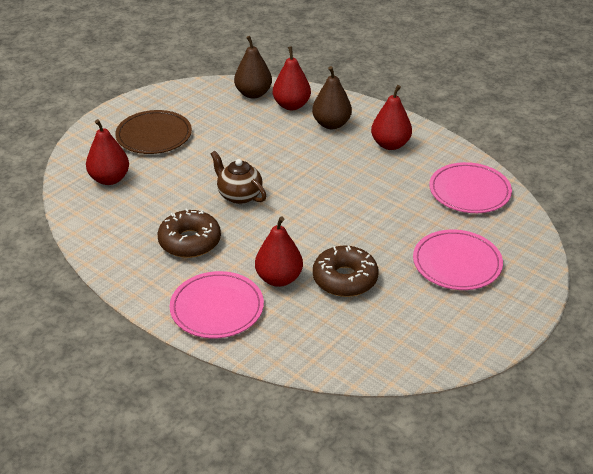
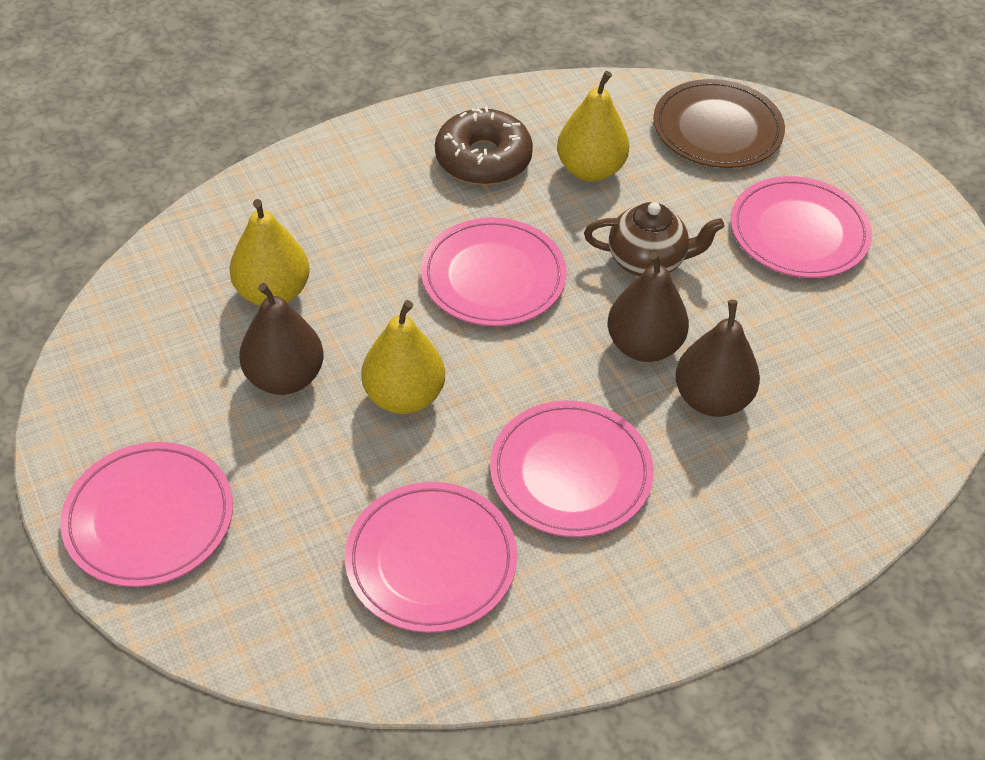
brown donut: [157,208,221,258] [313,246,378,297] = 2 -> [435,106,533,185] = 1
brown pear: [234,36,272,99] [312,66,352,129] = 2 -> [239,283,323,395] [607,252,689,362] [675,300,760,417] = 3
pink plate: [170,271,264,338] [413,230,503,290] [429,162,512,213] = 3 -> [60,442,233,587] [345,482,517,633] [421,218,567,326] [490,401,654,537] [731,176,872,278] = 5
red pear: [86,119,129,185] [255,216,303,287] [273,46,311,110] [371,85,412,150] = 4 -> none = 0
yellow pear: none = 0 -> [229,199,310,306] [361,300,445,414] [557,71,629,182] = 3

